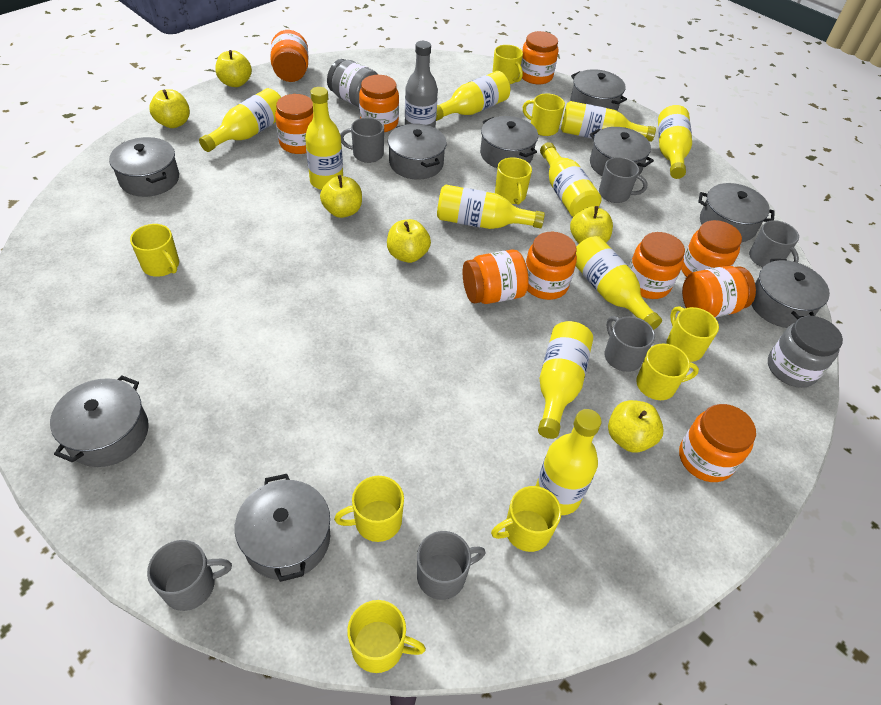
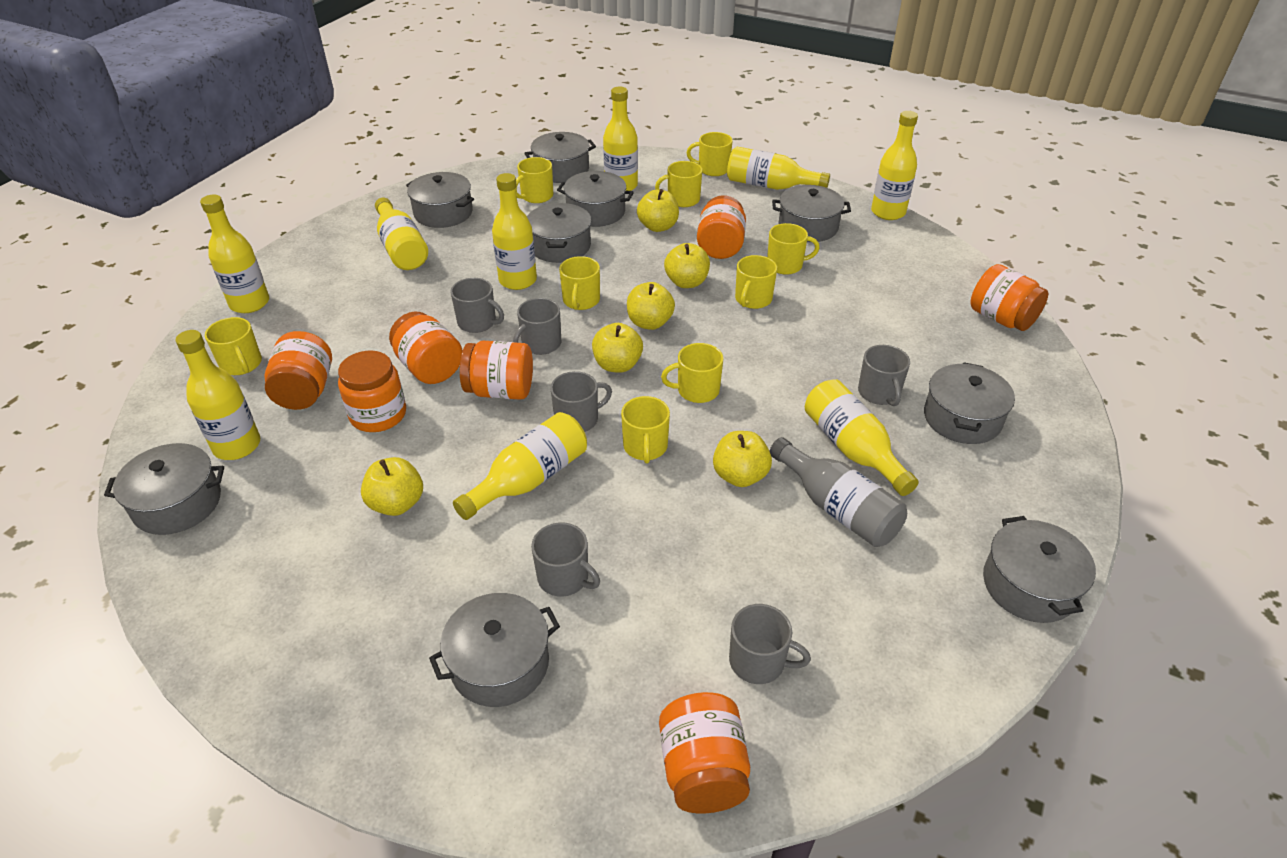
grey jar: [327,59,378,107] [768,316,843,388] = 2 -> none = 0
orange jar: [270,30,308,82] [275,94,313,154] [359,75,399,132] [463,249,529,304] [521,31,559,85] [526,232,577,300] [629,232,685,299] [679,404,756,482] [681,220,742,277] [682,266,756,318] = 10 -> [265,331,332,410] [338,351,406,432] [389,311,463,384] [460,341,533,400] [659,692,750,813] [697,195,746,259] [971,264,1048,331] = 7
yellow bottle: [199,88,281,152] [305,87,343,190] [436,71,510,121] [437,185,545,229] [536,409,602,515] [538,321,593,439] [540,142,601,217] [561,101,656,142] [576,236,662,330] [658,105,692,179] = 10 -> [176,330,260,460] [200,194,269,313] [375,198,428,270] [453,412,587,520] [492,173,537,290] [603,87,638,191] [727,147,830,190] [805,379,919,496] [871,111,918,220] = 9

